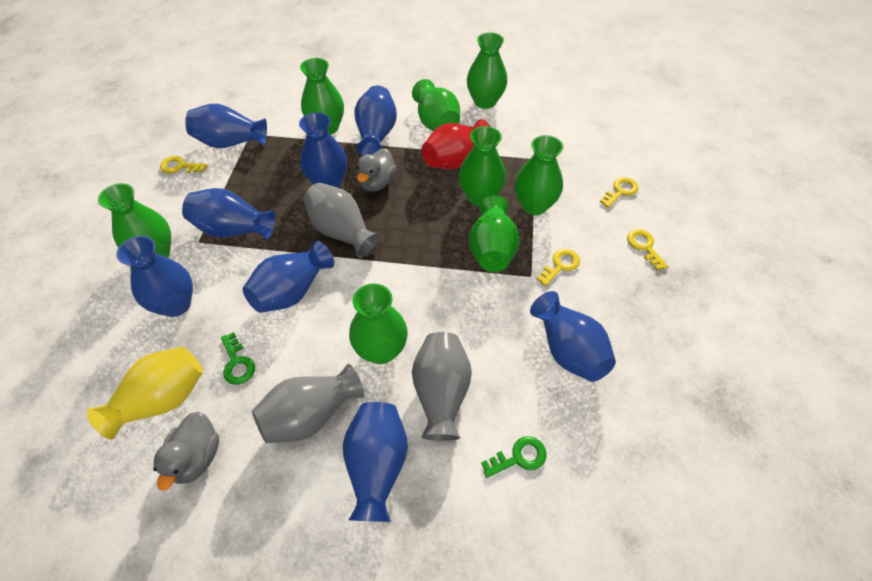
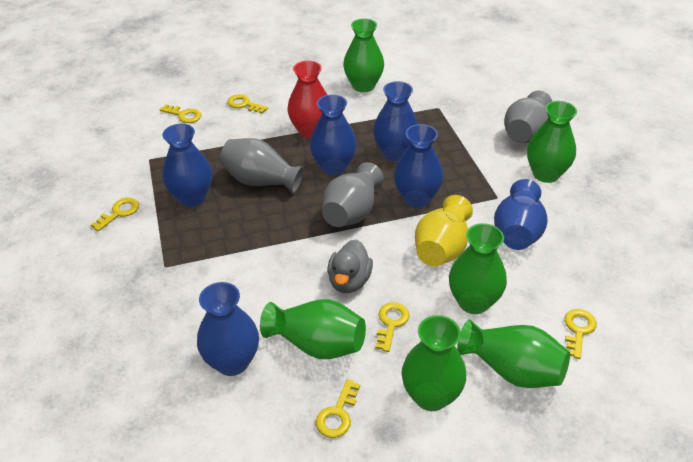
blue vase: [116,236,193,317] [182,188,275,240] [186,104,267,148] [243,240,334,313] [299,112,347,188] [343,402,408,522] [354,85,397,156] [530,291,616,382] = 8 -> [162,124,212,207] [197,282,259,376] [310,94,357,175] [373,81,418,161] [394,124,443,208] [494,179,547,250] = 6
green key: [221,332,255,385] [481,436,546,478] = 2 -> none = 0
green vase: [98,183,171,258] [300,58,344,135] [349,283,408,364] [412,79,460,131] [458,126,506,206] [467,32,507,109] [469,195,520,272] [515,135,564,215] = 8 -> [260,299,366,359] [343,18,384,92] [402,315,466,411] [449,223,507,314] [457,319,570,388] [527,101,577,183] = 6
grey duck: [153,411,219,491] [357,148,397,192] = 2 -> [327,239,373,293] = 1
yellow key: [160,156,207,173] [537,249,580,286] [600,177,639,208] [627,229,668,270] = 4 -> [91,198,139,231] [159,104,201,123] [227,94,268,114] [316,379,360,438] [375,302,410,352] [564,309,597,359] = 6

